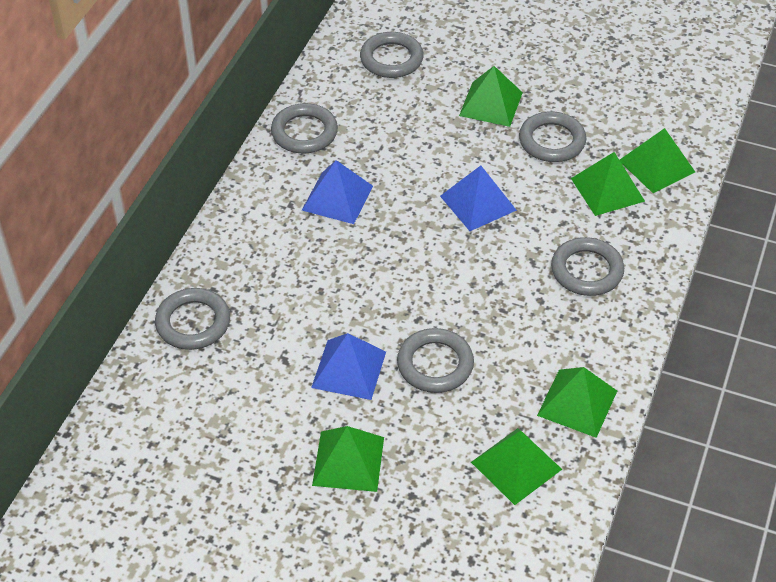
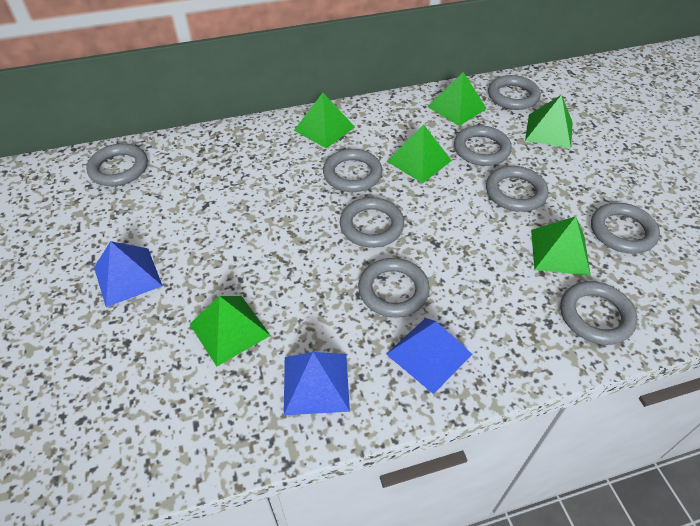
grey ring: [155,288,230,350] [271,103,338,153] [360,32,424,78] [397,328,474,393] [519,111,586,162] [551,237,624,296] = 6 -> [86,143,148,186] [323,149,382,192] [340,197,404,248] [358,258,430,318] [454,125,512,166] [486,166,548,212] [488,75,541,110] [560,281,637,345] [591,203,660,254] = 9

